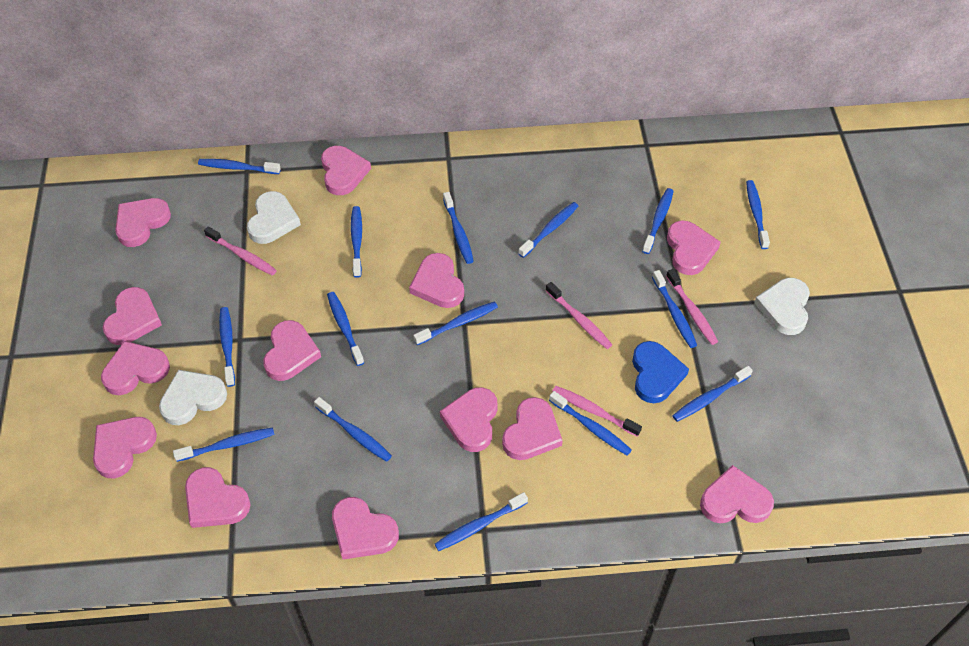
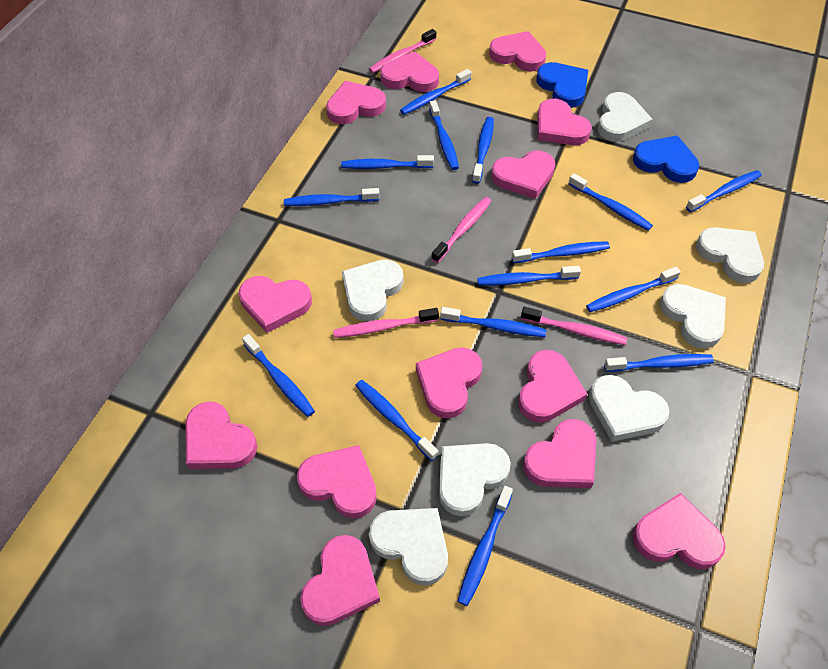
blue heart: [632,341,689,403] = 1 -> [537,62,588,108] [633,135,699,183] = 2
white heart: [159,370,227,425] [247,191,301,244] [754,278,810,335] = 3 -> [342,260,403,321] [369,508,448,585] [439,443,511,516] [589,375,669,442] [598,92,653,142] [660,284,726,349] [696,227,764,283] = 7

